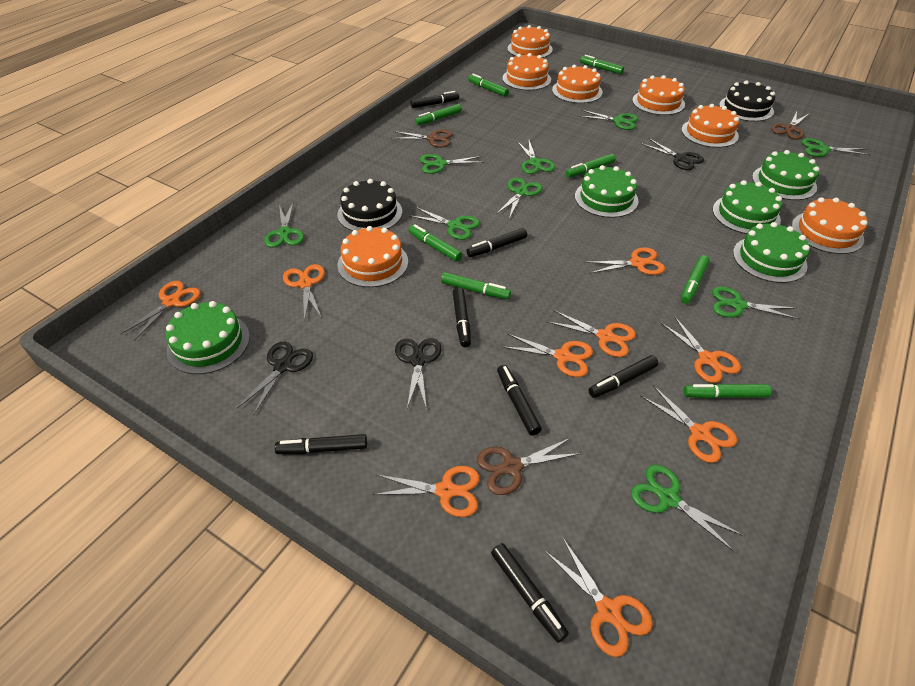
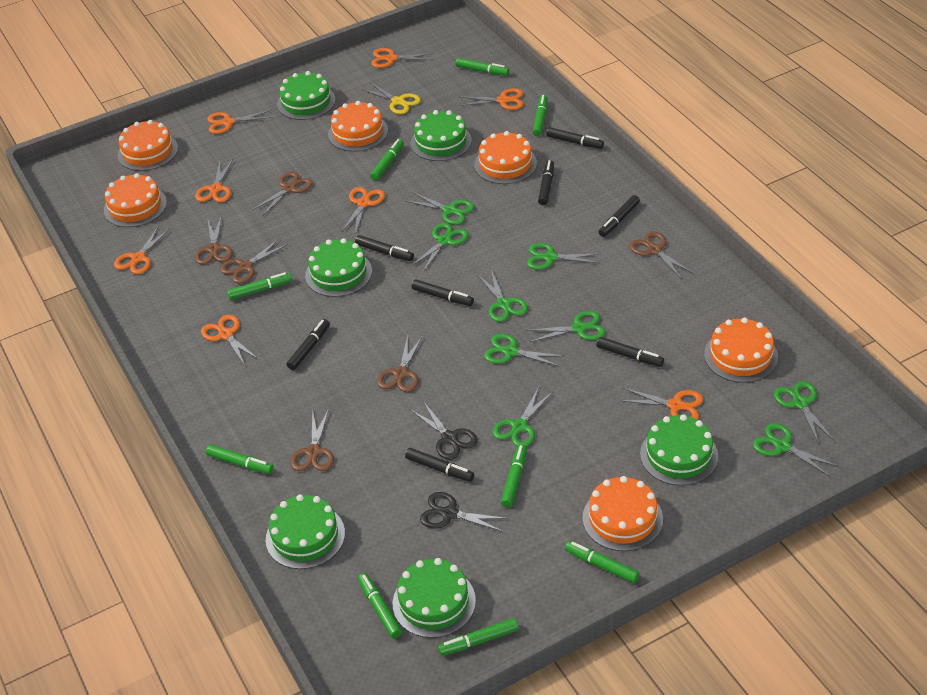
black cake: [337,179,402,231] [719,81,775,122] = 2 -> none = 0
black marker: [275,434,367,454] [410,91,459,108] [453,287,471,347] [466,228,527,257] [491,543,569,643] [497,365,542,436] [588,355,658,398] = 7 -> [286,319,330,370] [355,235,414,261] [405,448,474,482] [412,280,474,306] [538,160,554,205] [546,127,604,149] [596,337,664,367] [599,195,640,237] = 8
black scissors: [237,342,313,416] [395,338,442,409] [641,139,704,170] = 3 -> [411,401,478,460] [420,492,509,532] = 2
brown scissors: [391,129,453,148] [477,438,581,495] [771,112,809,139] = 3 -> [195,216,233,265] [220,239,288,284] [252,172,313,216] [290,409,334,471] [377,335,423,392] [630,231,694,279] = 6
green cake: [165,301,250,374] [575,165,639,218] [713,180,782,234] [733,222,810,283] [752,150,820,200] = 5 -> [266,494,345,569] [277,71,336,120] [305,238,372,297] [393,558,476,638] [411,110,472,161] [640,414,718,486] = 6
green marker: [409,224,462,261] [415,104,462,125] [441,272,511,299] [468,74,509,97] [565,154,615,178] [580,55,624,75] [681,255,710,304] [684,384,772,399] = 8 -> [206,444,274,474] [227,272,292,300] [358,573,402,639] [370,139,404,181] [438,618,519,656] [455,58,509,76] [501,444,527,508] [533,95,548,136] [565,541,640,583] = 9
orange cake: [338,226,408,287] [503,53,551,90] [507,25,553,58] [552,65,603,103] [632,75,685,115] [681,104,739,148] [792,197,868,254] = 7 -> [104,173,167,227] [117,120,178,171] [328,101,388,151] [475,131,537,184] [582,476,663,551] [704,317,778,383] = 6
orange scissors: [121,281,201,341] [283,264,325,321] [372,466,480,517] [503,334,593,377] [545,538,653,657] [548,310,636,357] [585,248,665,275] [641,385,737,463] [660,316,741,383] = 9 -> [114,227,170,274] [195,159,233,202] [201,314,258,365] [207,110,272,134] [342,187,385,235] [371,48,434,68] [459,88,523,110] [619,388,703,419] = 8
yellow scissors: none = 0 -> [361,82,421,114] = 1

